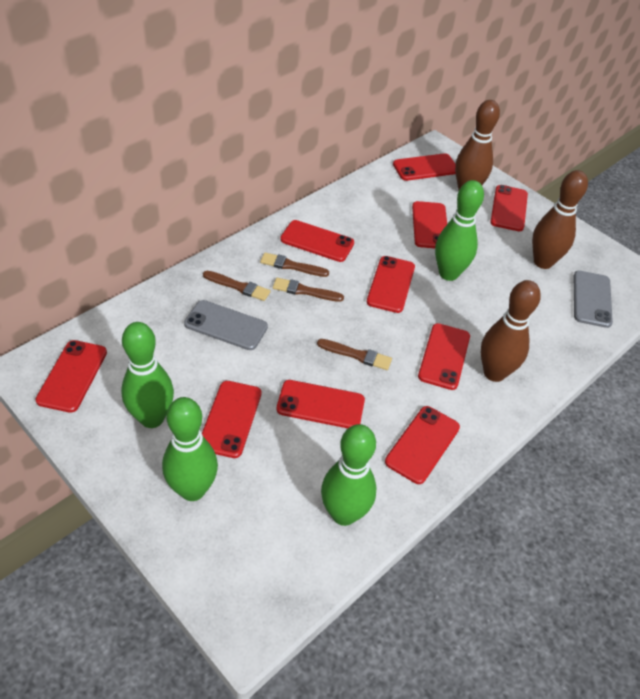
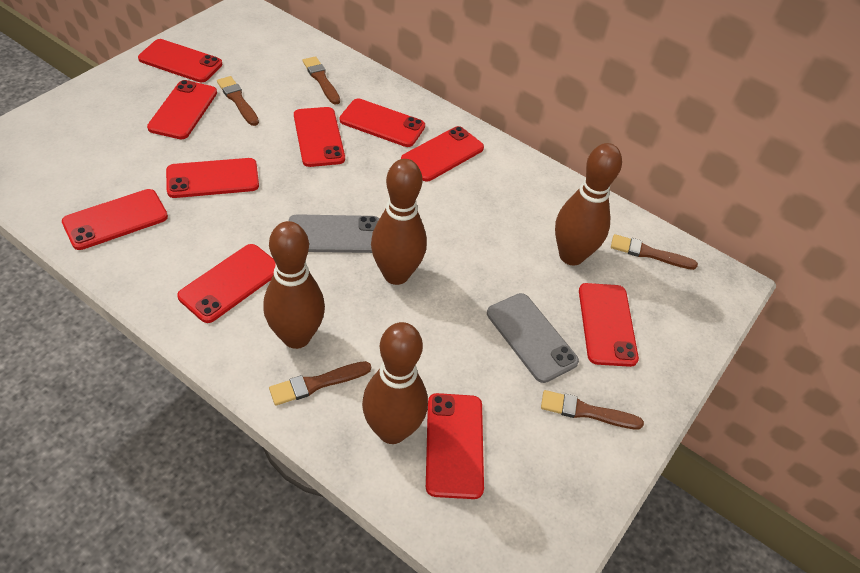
brown bowling pin: [455,100,500,191] [481,280,541,382] [532,170,588,269] = 3 -> [263,221,325,349] [362,322,428,444] [371,159,427,285] [555,143,622,266] = 4
brown brush: [203,271,271,301] [260,252,329,277] [273,278,344,302] [317,339,392,370] = 4 -> [217,76,259,126] [269,361,371,405] [303,56,340,105] [541,390,644,430] [611,234,698,270] = 5
green bowling pin: [121,322,174,428] [162,397,218,501] [321,424,376,526] [435,180,484,281] = 4 -> none = 0

